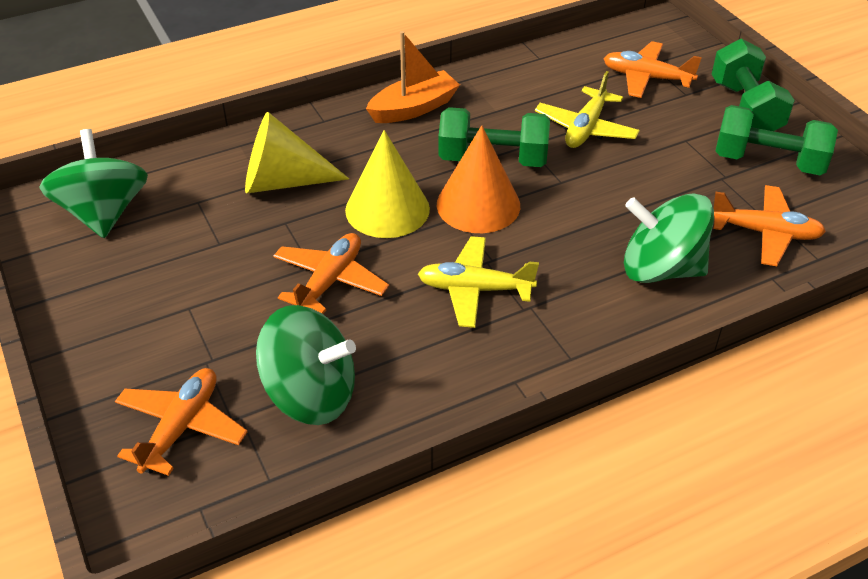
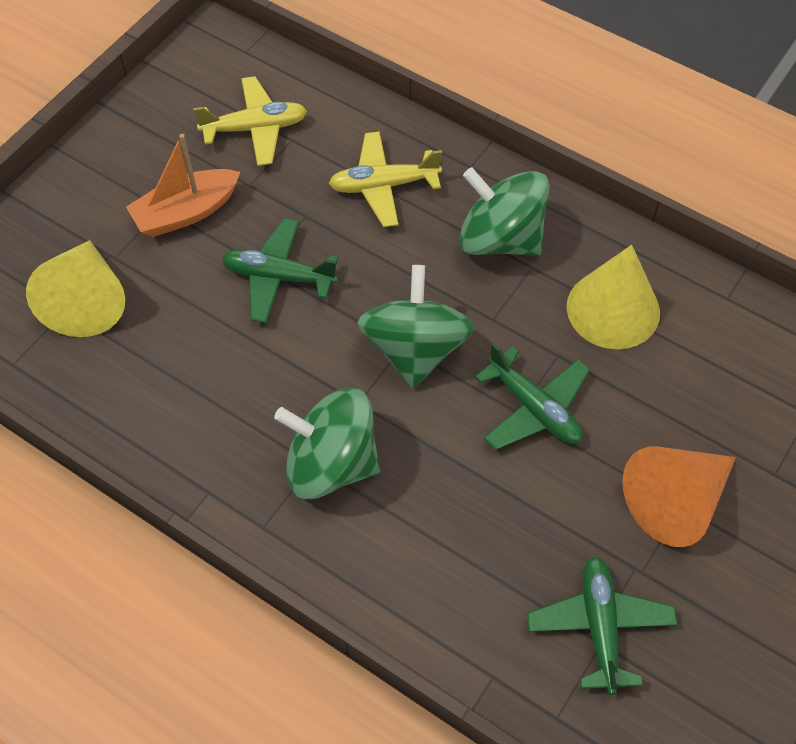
green dumbbell: [438,107,550,167] [712,38,795,131] [716,105,838,175] = 3 -> none = 0
green plane: none = 0 -> [222,218,338,323] [475,342,590,450] [527,556,678,695] = 3
orange plane: [115,368,248,476] [273,233,389,314] [604,41,702,98] [714,185,826,266] = 4 -> none = 0

